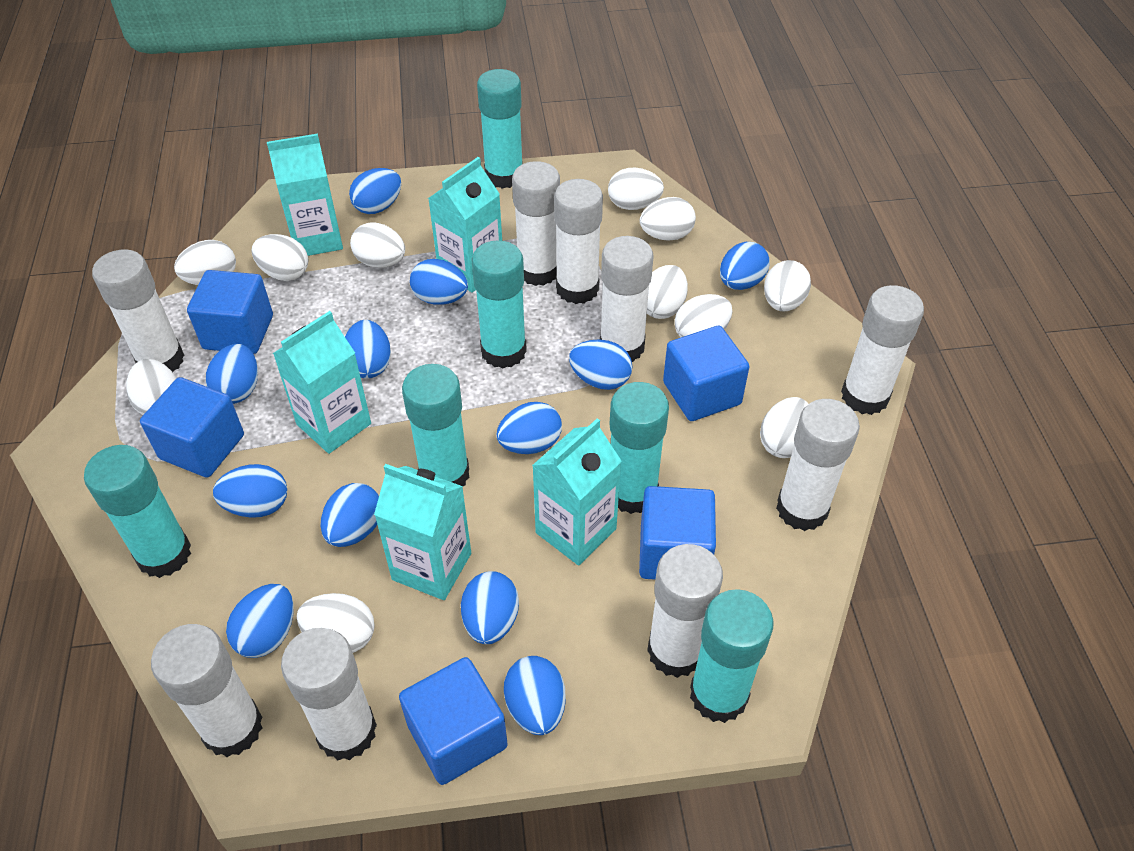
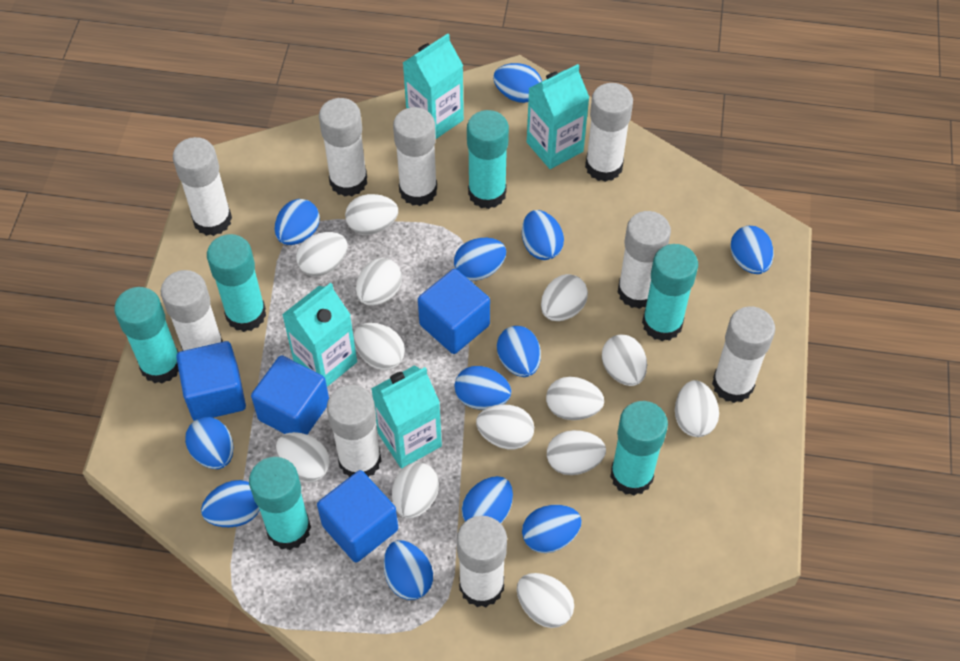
blue cube: [140,377,244,478] [187,270,273,354] [399,657,508,785] [639,486,716,580] [663,326,749,421] = 5 -> [176,341,246,421] [251,355,329,435] [317,470,398,562] [418,269,490,354] = 4
turquoise carton: [267,133,343,256] [273,311,371,454] [374,464,471,600] [428,157,502,293] [532,418,622,565] = 5 -> [282,283,357,387] [371,365,442,469] [403,34,464,139] [527,64,589,169] = 4
white egg: [126,359,176,415] [174,240,236,285] [252,234,308,281] [297,593,375,653] [350,223,405,268] [608,168,664,210] [640,197,696,240] [647,265,688,319] [674,294,732,337] [760,397,808,458] [764,260,811,312] = 11 -> [276,432,330,483] [296,232,347,276] [345,194,398,235] [353,323,405,370] [356,258,402,306] [392,462,439,519] [476,405,534,449] [517,573,574,628] [541,274,588,321] [546,377,604,420] [547,430,606,475] [602,335,647,386] [675,380,719,437] = 13

